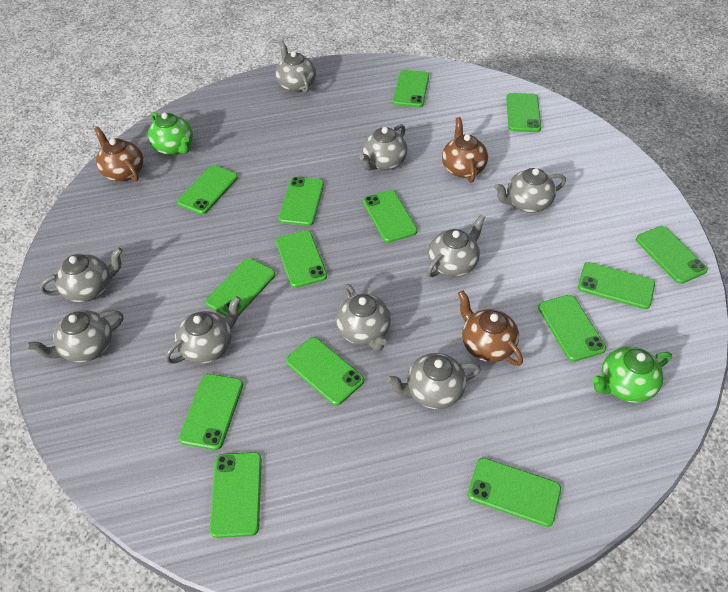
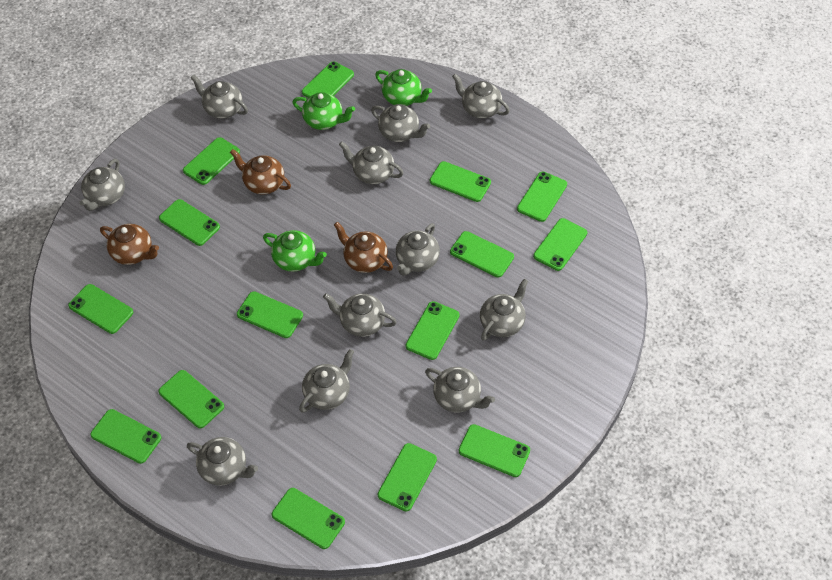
green phone: [177,165,238,215] [179,374,243,450] [206,258,275,316] [210,452,262,538] [276,230,327,288] [279,177,324,226] [286,337,364,406] [363,190,418,243] [393,70,429,108] [468,458,561,527] [506,93,541,132] [538,295,606,362] [578,262,655,309] [636,226,708,284] = 14 -> [68,284,133,334] [90,409,162,464] [158,370,224,429] [159,199,220,246] [183,137,240,185] [237,291,303,338] [272,488,345,549] [302,61,354,98] [378,443,437,511] [405,301,460,360] [430,161,491,202] [450,231,514,278] [459,424,530,477] [517,171,567,222] [533,218,587,271] = 15
green teapot: [148,112,193,155] [593,346,672,403] = 2 -> [263,230,327,272] [292,92,355,130] [375,69,432,106] = 3
grey teapot: [26,310,123,363] [39,247,123,302] [165,296,241,364] [275,40,316,93] [336,284,391,351] [360,124,407,170] [386,353,481,409] [427,214,486,277] [494,168,566,213] = 9 -> [79,159,125,211] [187,437,258,486] [191,75,248,119] [299,349,354,413] [323,293,397,337] [339,142,404,184] [371,104,430,142] [396,223,440,276] [425,367,495,413] [452,74,510,119] [480,279,528,341] = 11

